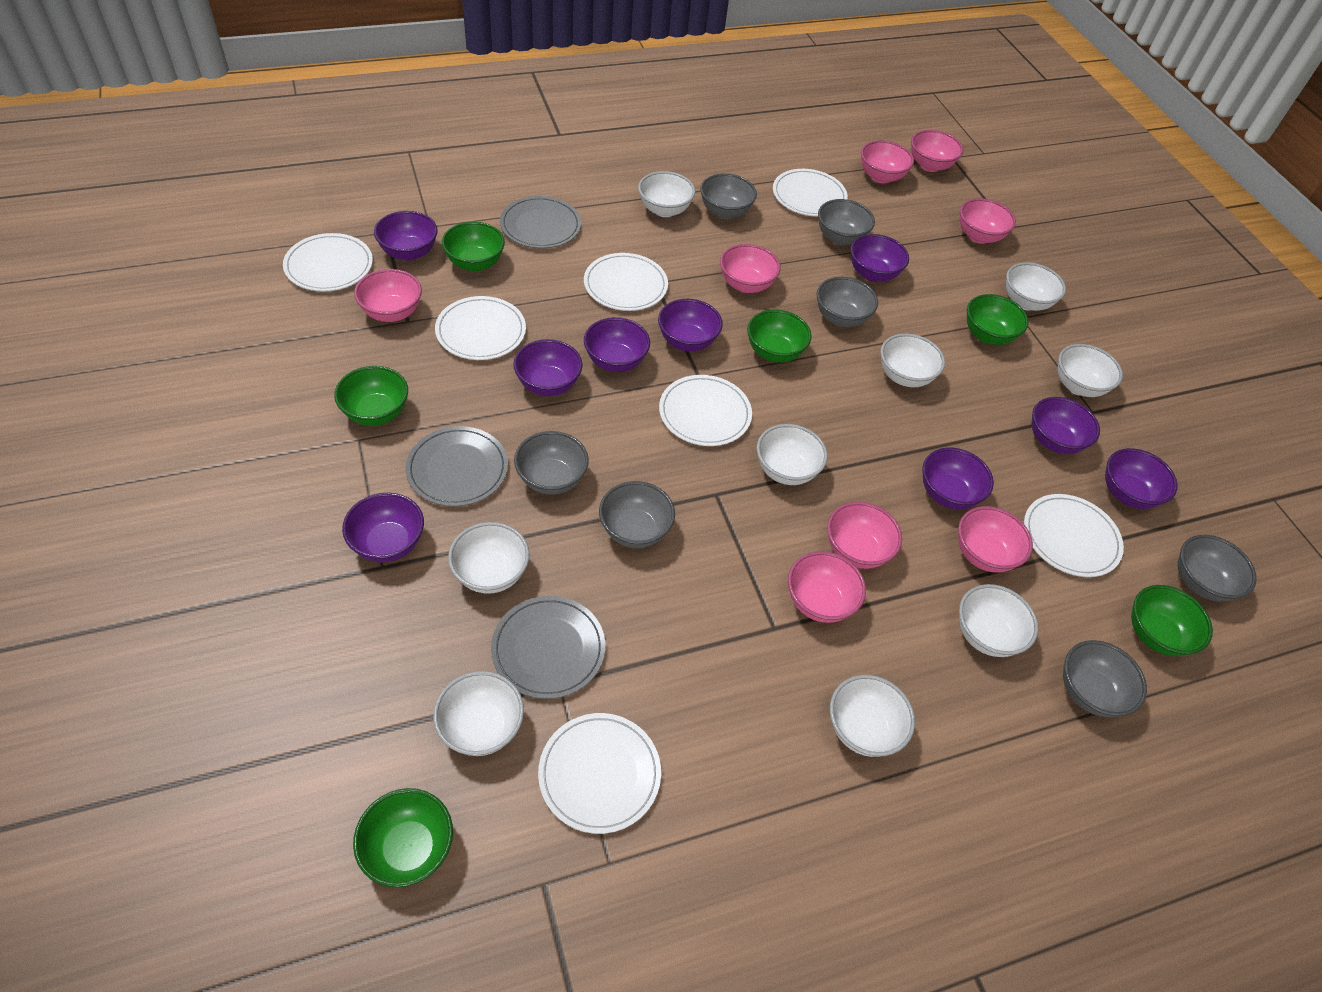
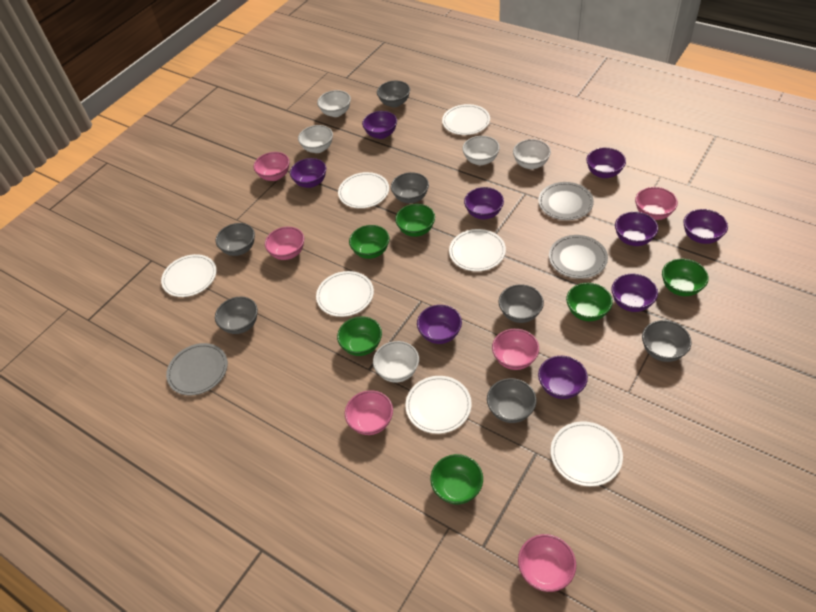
pink bowl: [354,269,422,322] [720,244,781,293] [788,551,866,623] [827,502,902,569] [861,140,914,184] [911,130,963,172] [958,506,1033,573] [960,198,1016,244] = 8 -> [254,152,290,181] [265,227,304,260] [345,390,393,435] [492,329,539,370] [518,534,576,592] [635,187,678,220] = 6
white bowl: [433,671,524,756] [448,522,530,594] [638,171,695,217] [757,424,827,485] [830,675,915,757] [880,333,945,387] [959,584,1038,657] [1006,262,1066,311] [1057,344,1123,397] = 9 -> [298,125,333,153] [317,90,351,117] [373,341,419,383] [462,136,500,165] [513,139,551,169] = 5

